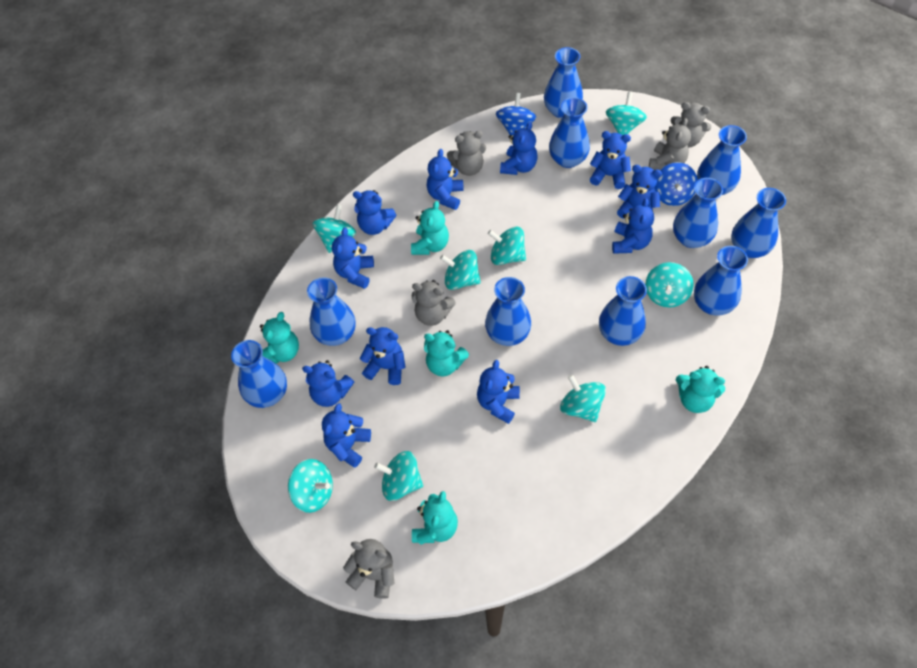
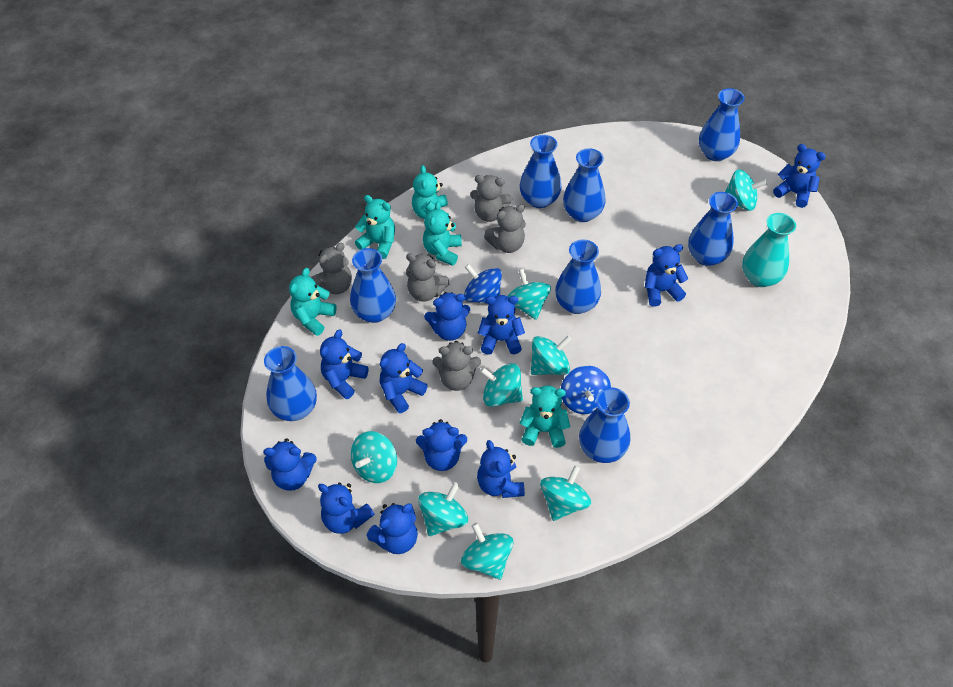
blue vase: [231,340,287,408] [307,277,356,346] [485,277,531,346] [544,47,583,118] [549,97,590,168] [599,276,647,346] [673,178,723,248] [694,246,748,316] [697,125,747,195] [731,188,786,258] = 10 -> [264,346,317,421] [350,248,396,323] [520,135,562,208] [555,240,601,314] [563,148,606,222] [579,388,630,463] [688,192,738,266] [699,88,745,161] = 8
turquoise vase: none = 0 -> [742,213,796,287] = 1

